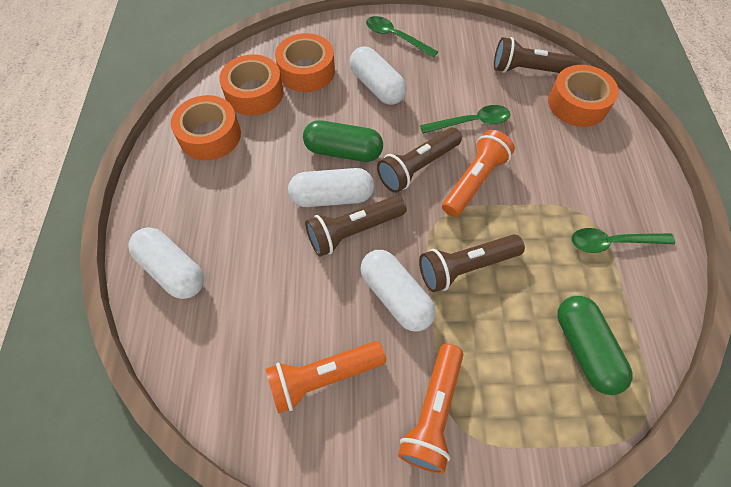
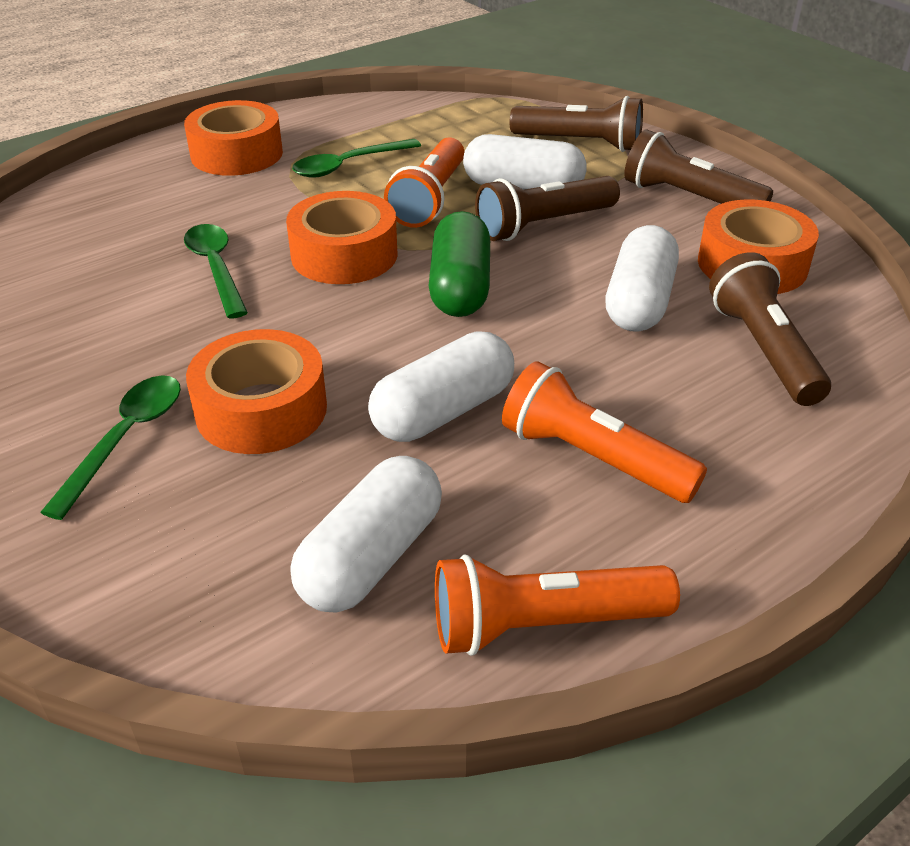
green capsule: [303,120,383,162] [557,296,632,395] = 2 -> [429,211,490,317] = 1

